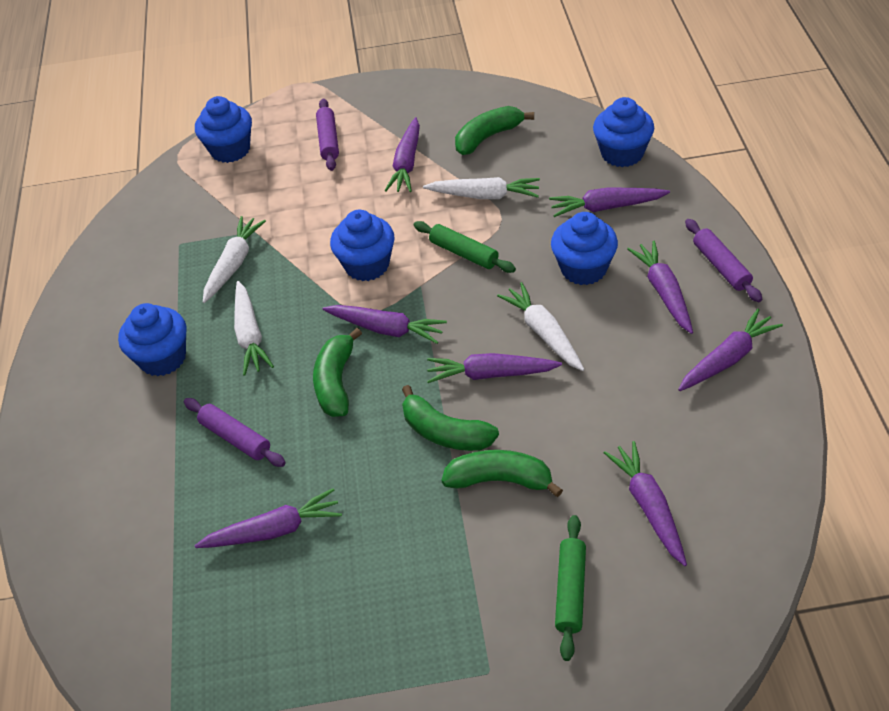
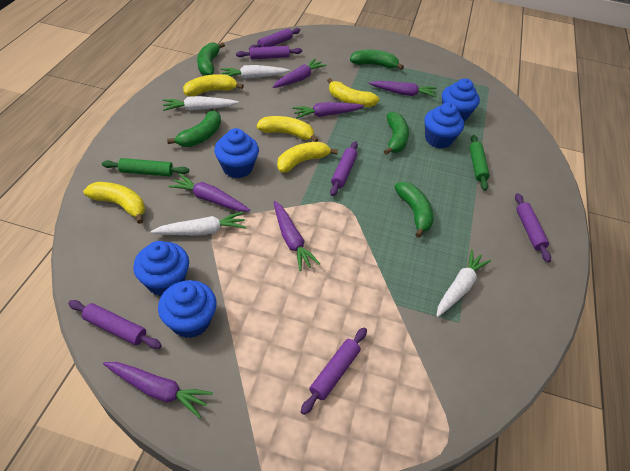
green banana: [313,328,362,417] [402,385,499,451] [441,450,563,497] [455,106,534,155] = 4 -> [167,111,221,147] [197,42,225,76] [350,49,404,70] [384,112,409,155] [394,182,434,238] = 5
purple carrot: [194,488,342,548] [323,305,447,344] [385,117,420,192] [427,353,562,383] [549,187,670,217] [603,441,687,566] [627,241,693,334] [678,309,783,391] = 8 -> [103,362,213,418] [168,174,250,211] [273,58,327,88] [274,201,320,271] [292,102,364,119] [369,81,437,98] = 6
purple rolling pin: [184,398,286,467] [316,99,339,171] [685,219,762,302] = 3 -> [68,300,162,349] [236,46,302,60] [249,28,300,48] [301,327,367,415] [330,141,358,196] [515,193,551,262] = 6
yellow banana: none = 0 -> [83,182,145,224] [183,74,244,96] [256,116,318,142] [277,142,338,173] [327,78,380,107] = 5

